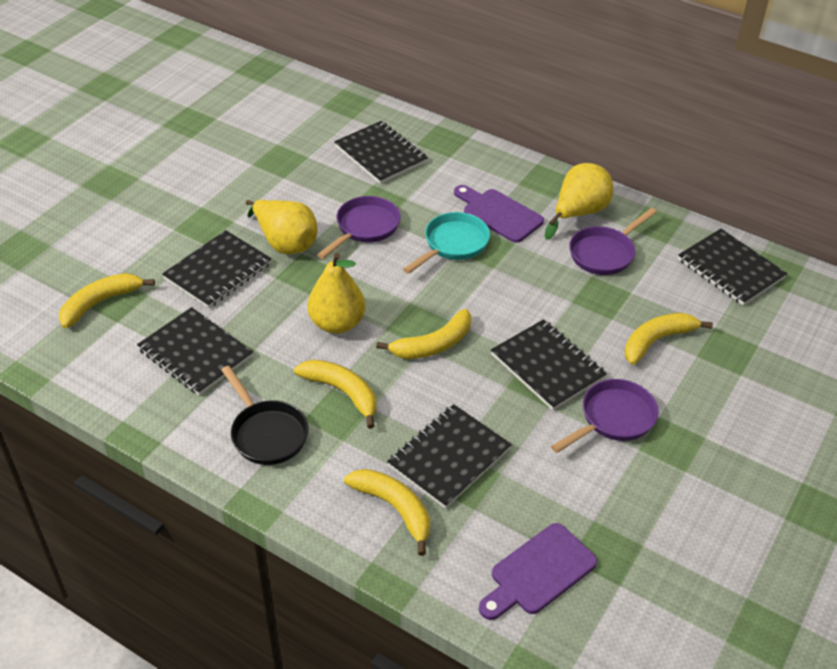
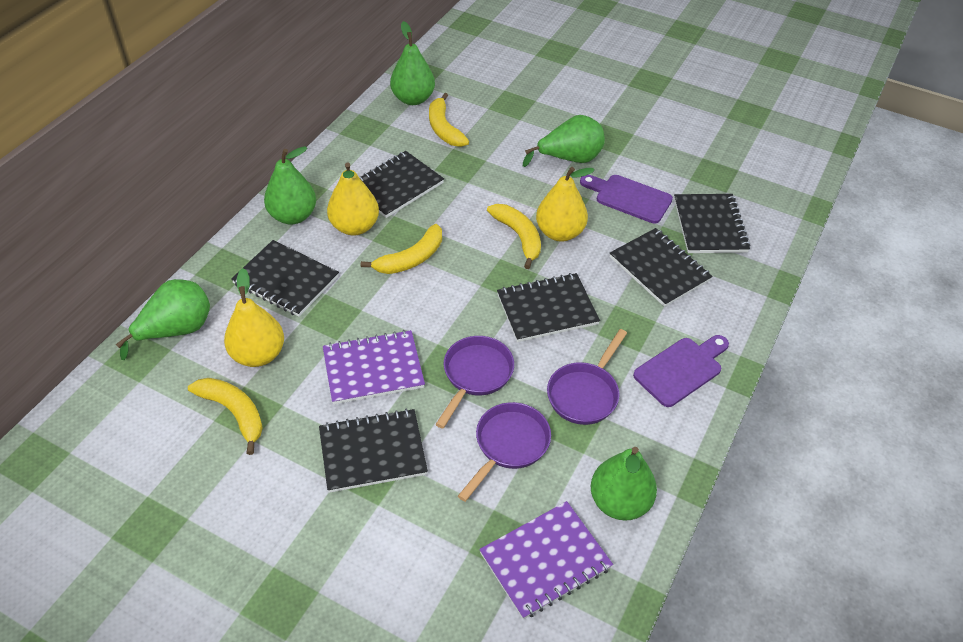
black pan: [221,366,309,465] = 1 -> none = 0
green pear: none = 0 -> [116,279,210,360] [264,146,316,225] [390,21,435,105] [523,115,605,167] [591,447,657,520] = 5
purple notebook: none = 0 -> [323,330,425,404] [479,501,613,619] = 2
turquoise pan: [403,212,490,274] = 1 -> none = 0
yellow banana: [59,273,155,328] [294,359,376,429] [344,469,430,556] [376,309,471,359] [625,313,713,365] = 5 -> [188,378,263,455] [361,224,442,274] [429,93,469,147] [487,204,541,269] = 4

